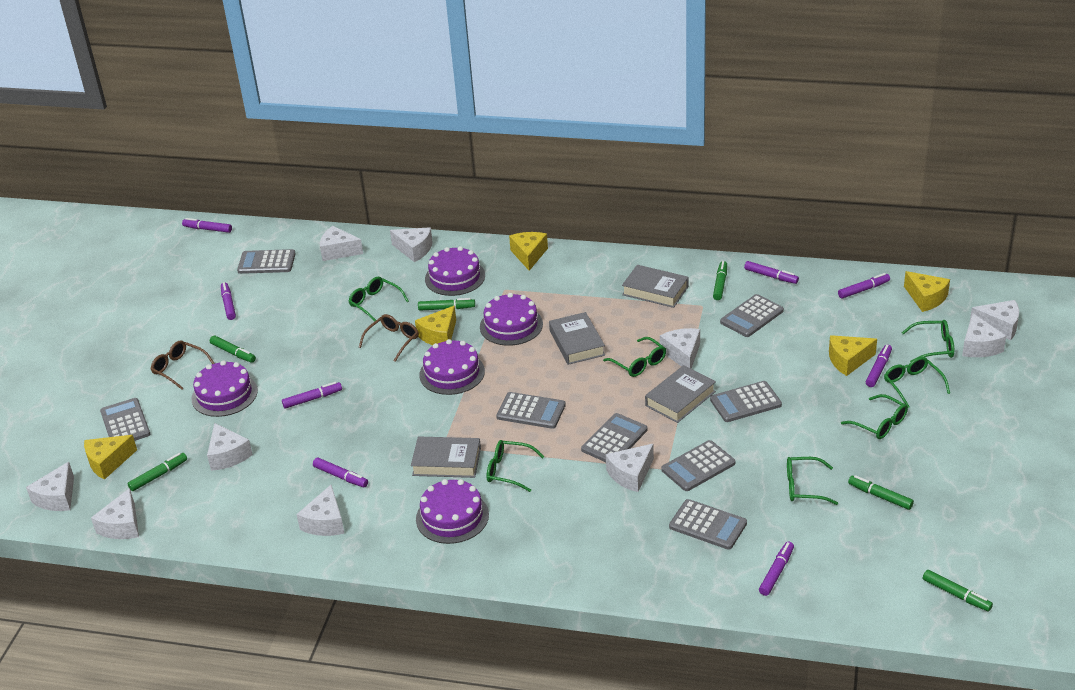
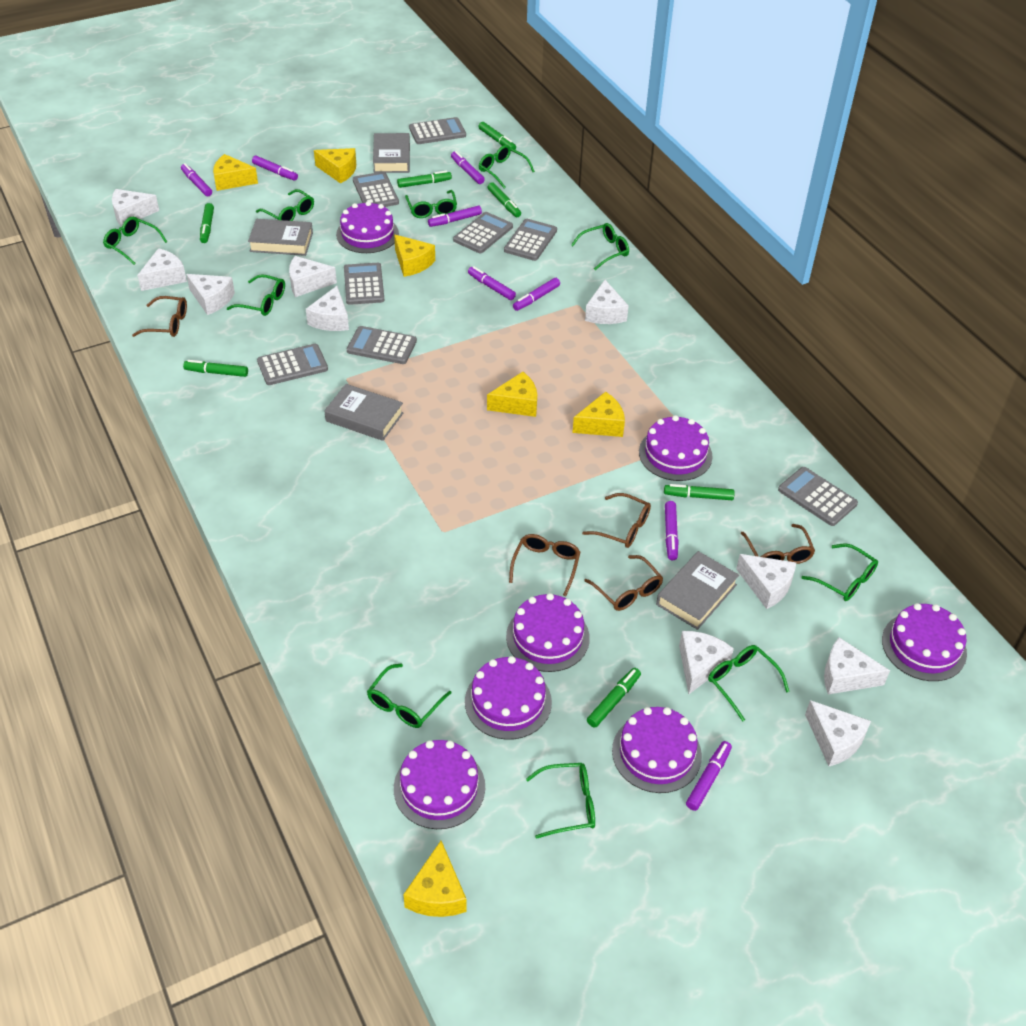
brown glasses: [151,340,215,390] [359,314,419,362] = 2 -> [132,296,187,337] [509,534,581,597] [582,493,651,548] [584,555,663,611] [741,524,815,564] = 5
green glasses: [349,277,409,322] [486,440,544,492] [603,337,666,377] [787,457,838,505] [841,394,908,439] [884,357,950,408] [901,320,954,362] = 7 -> [103,217,167,265] [227,274,285,316] [256,189,314,221] [367,664,452,728] [405,190,457,218] [479,145,535,188] [526,763,595,839] [571,223,629,270] [708,645,790,722] [802,543,878,601] = 10
green marker: [127,453,187,491] [210,336,256,363] [418,298,475,311] [713,261,727,300] [848,475,914,510] [923,570,993,611] = 6 -> [183,360,248,377] [200,203,214,243] [397,170,452,188] [479,122,516,149] [488,182,521,217] [587,668,641,728] [664,484,735,500] = 7
purple cake: [191,360,258,417] [416,479,489,544] [419,339,485,395] [425,246,485,296] [480,293,543,346] = 5 -> [336,201,399,253] [394,740,485,829] [465,656,552,740] [506,593,590,672] [612,707,702,793] [639,415,713,481] [882,603,967,681] = 7
yellow cheese: [84,435,137,480] [415,306,456,345] [509,232,548,271] [829,335,877,376] [904,271,950,312] = 5 -> [213,154,258,191] [314,148,356,184] [394,234,435,277] [403,841,467,917] [487,372,537,417] [572,392,625,437] = 6

